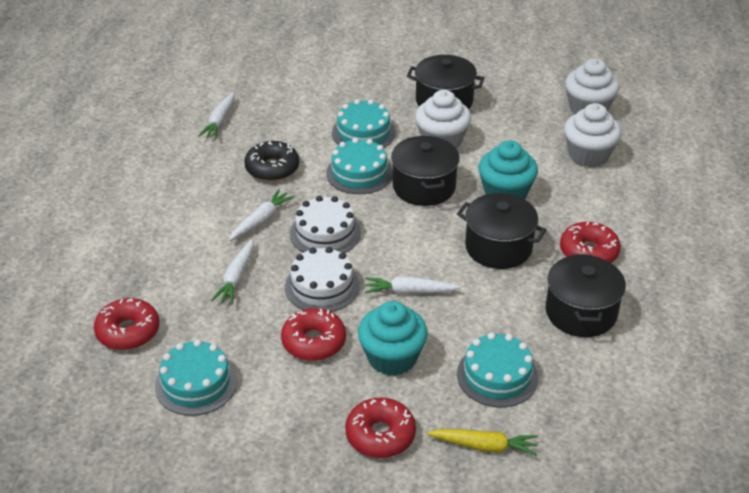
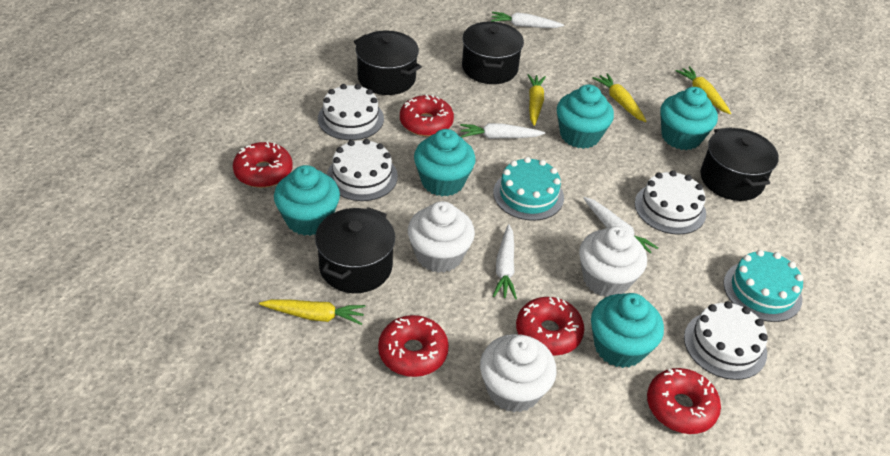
black donut: [244,141,299,181] = 1 -> none = 0
red donut: [94,298,159,350] [281,308,346,361] [345,398,416,458] [560,222,621,263] = 4 -> [233,142,293,188] [378,315,449,377] [400,95,454,136] [516,297,584,356] [647,368,721,434] = 5
turquoise cake: [155,340,237,416] [326,138,393,194] [332,99,396,148] [457,332,539,407] = 4 -> [493,157,564,221] [724,250,803,322] = 2
turquoise cupcake: [358,301,428,376] [479,140,538,199] = 2 -> [274,165,340,236] [414,129,476,196] [557,84,614,149] [591,293,664,368] [660,87,718,150] = 5
white cake: [285,247,360,312] [290,196,361,253] = 2 -> [318,84,384,140] [327,139,398,201] [635,170,706,235] [684,301,768,380] = 4
yellow carrot: [427,429,538,456] = 1 -> [259,299,366,325] [527,74,546,126] [593,73,647,122] [676,66,731,114] = 4

